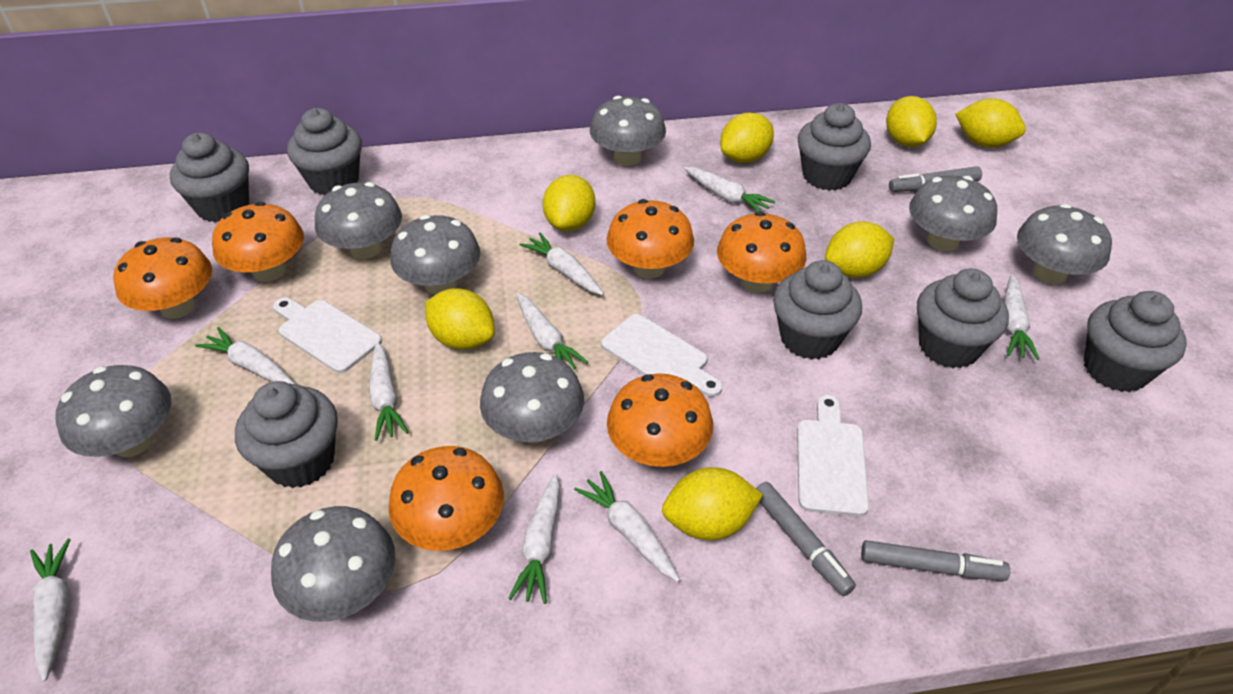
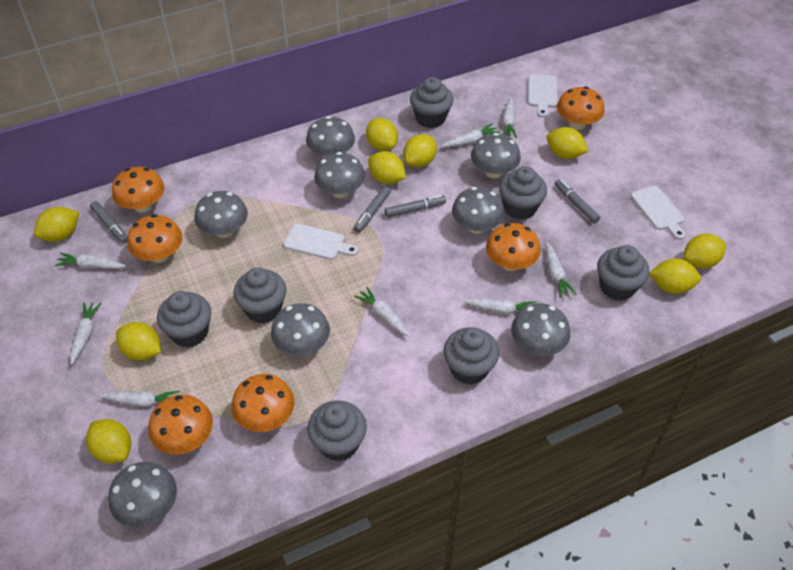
grey marker: [756,482,856,596] [861,540,1010,581] [889,166,982,192] = 3 -> [90,201,128,244] [354,186,391,233] [385,195,446,217] [555,179,600,223] = 4
white carrot: [30,538,71,682] [195,327,295,384] [369,342,409,441] [508,473,560,604] [517,293,588,369] [520,232,604,295] [574,471,680,582] [684,167,776,212] [1004,274,1039,360] = 9 -> [54,253,126,269] [70,302,102,365] [99,391,180,407] [354,287,410,336] [441,123,500,147] [463,298,537,314] [503,97,517,139] [546,242,577,298] = 8
yellow lemon: [425,288,495,350] [543,175,595,231] [662,467,763,540] [720,113,774,163] [825,221,894,278] [886,96,937,147] [956,98,1026,148] = 7 -> [34,207,79,242] [86,419,131,463] [116,322,161,360] [366,118,398,151] [368,151,406,184] [403,134,437,167] [546,127,588,159] [649,258,701,294] [684,234,726,269] = 9

